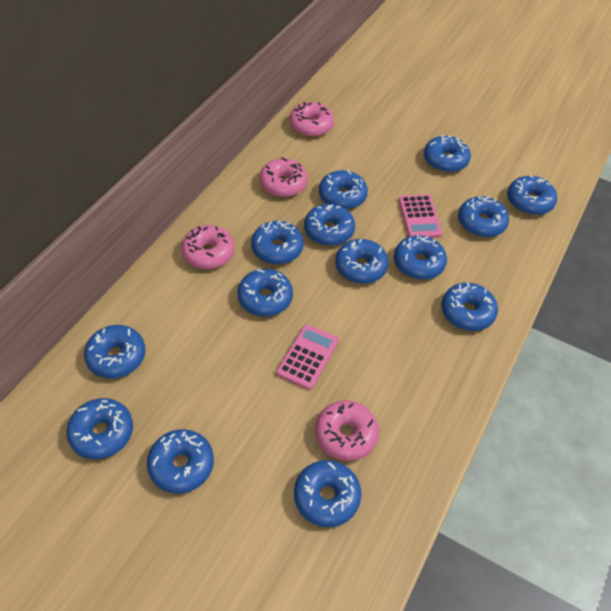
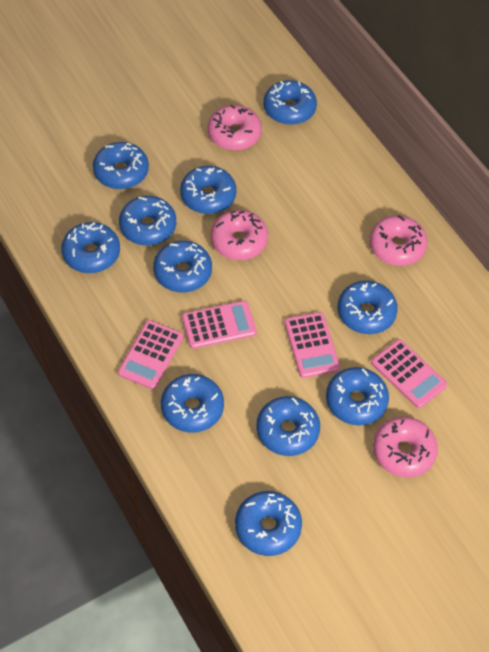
blue donut: [66,398,133,459] [84,325,145,378] [147,429,214,494] [238,269,293,316] [251,220,304,264] [294,460,361,527] [304,204,355,246] [319,170,368,210] [335,239,389,284] [394,235,447,280] [424,135,471,173] [441,283,498,331] [458,196,509,237] [507,175,557,215] = 14 -> [61,222,120,273] [93,142,149,189] [119,196,176,246] [153,241,212,292] [161,374,224,433] [180,166,237,214] [235,491,302,556] [256,396,320,456] [264,80,317,125] [326,367,389,425] [338,281,398,334] = 11
pink calculator: [276,324,339,390] [398,194,443,238] = 2 -> [118,320,183,389] [182,301,257,349] [284,312,340,378] [371,339,447,408] = 4

